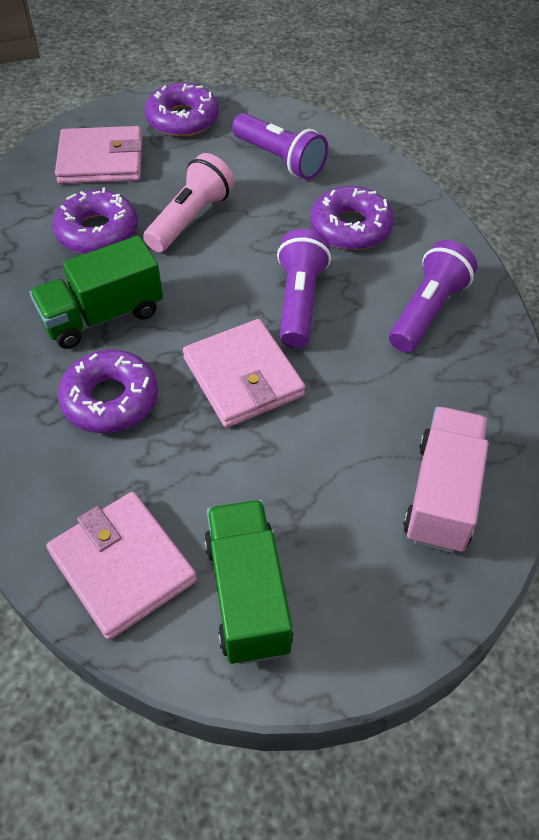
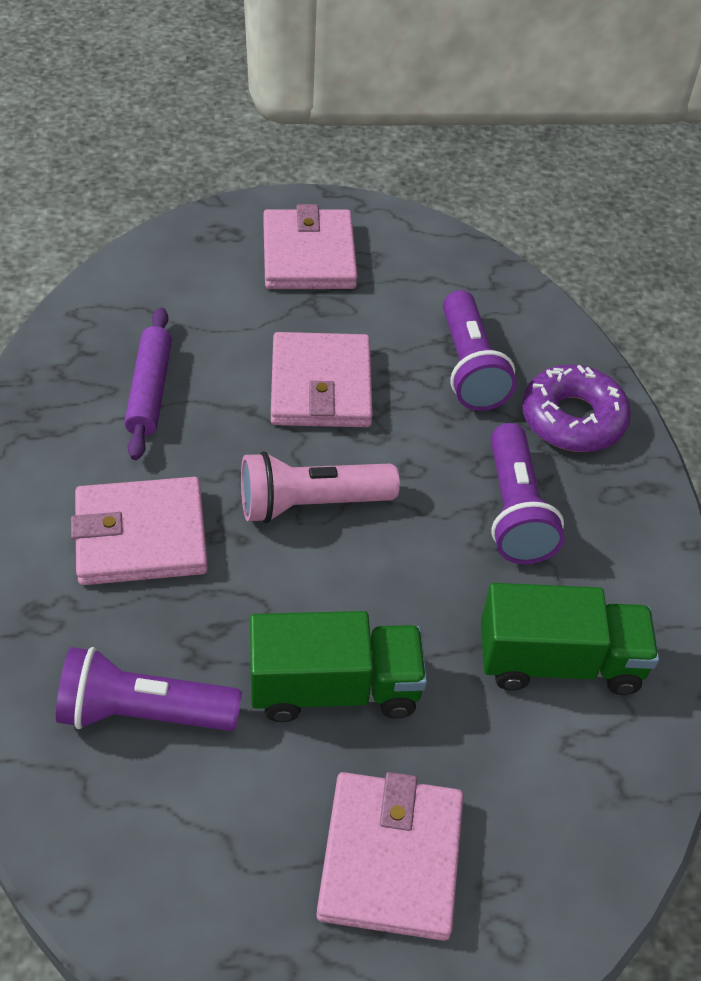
pink truck: [403,407,488,553] = 1 -> none = 0
pink wallet: [46,492,197,640] [55,126,142,184] [183,319,305,428] = 3 -> [71,477,208,585] [263,204,357,289] [271,332,373,427] [316,772,464,941] = 4
purple donut: [53,188,138,254] [58,350,158,433] [145,83,219,137] [310,186,394,250] = 4 -> [522,365,631,452] = 1
purple rolling pin: none = 0 -> [124,307,172,460] = 1

